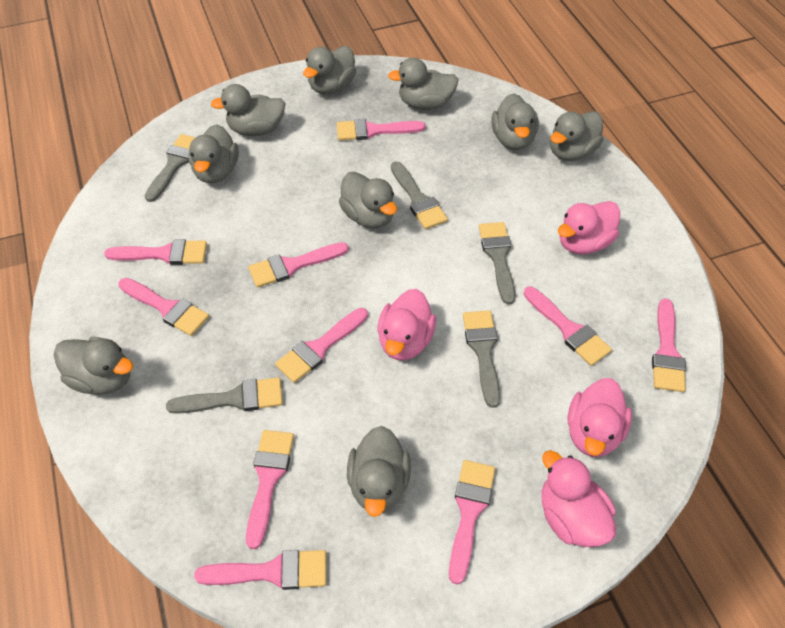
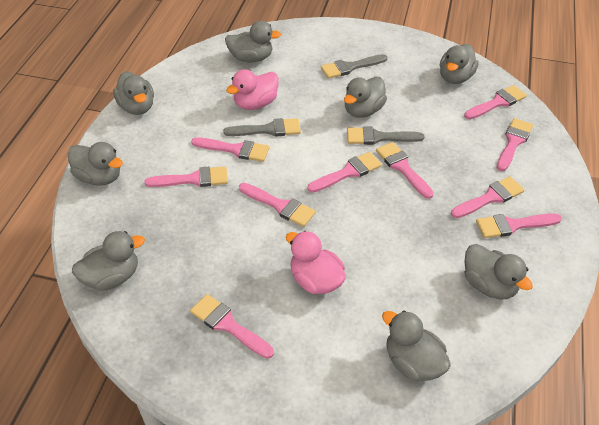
grey brush: [145,134,196,202] [166,377,283,414] [391,161,448,229] [463,310,500,408] [479,222,515,305] = 5 -> [223,118,301,136] [321,54,387,78] [347,127,425,145] = 3
grey duck: [54,337,133,395] [189,124,239,183] [211,84,286,136] [303,46,356,94] [339,172,397,228] [347,426,411,517] [388,58,459,110] [491,93,539,150] [550,111,604,161] = 9 -> [68,142,123,186] [72,231,145,291] [113,71,154,115] [225,21,281,62] [344,77,387,118] [382,311,451,381] [440,44,479,84] [465,244,533,300] = 8
pink duck: [377,289,436,360] [541,450,616,547] [558,201,620,254] [568,378,632,457] = 4 -> [226,69,279,110] [286,231,346,294] = 2

